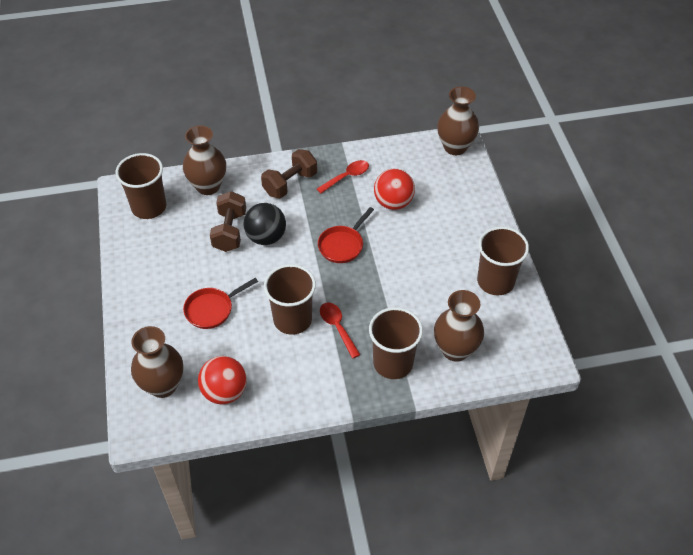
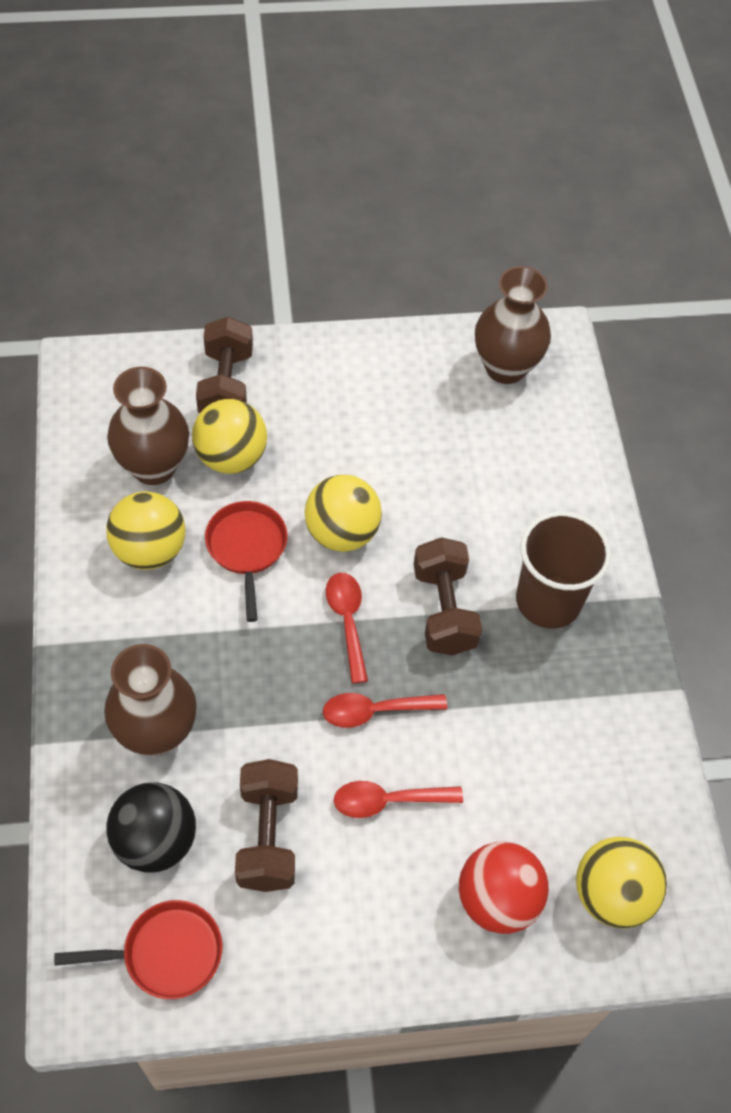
brown cup: [116,153,166,219] [264,264,316,335] [369,307,423,379] [477,226,529,296] = 4 -> [516,511,611,629] = 1
brown dumbbell: [210,191,246,252] [261,149,317,199] = 2 -> [196,316,253,413] [235,759,298,892] [414,537,482,655] = 3
brown vase: [131,326,183,398] [183,125,226,195] [434,290,484,362] [437,86,479,155] = 4 -> [104,644,197,756] [107,367,189,485] [475,266,551,384] = 3
red ball: [198,356,247,404] [374,169,415,210] = 2 -> [459,842,549,934] = 1
red spoon: [317,160,369,194] [320,302,360,359] = 2 -> [323,693,447,728] [326,573,368,684] [334,781,463,818] = 3
yellow ball: none = 0 -> [106,492,186,570] [192,399,267,474] [305,475,382,552] [576,837,667,929] = 4

